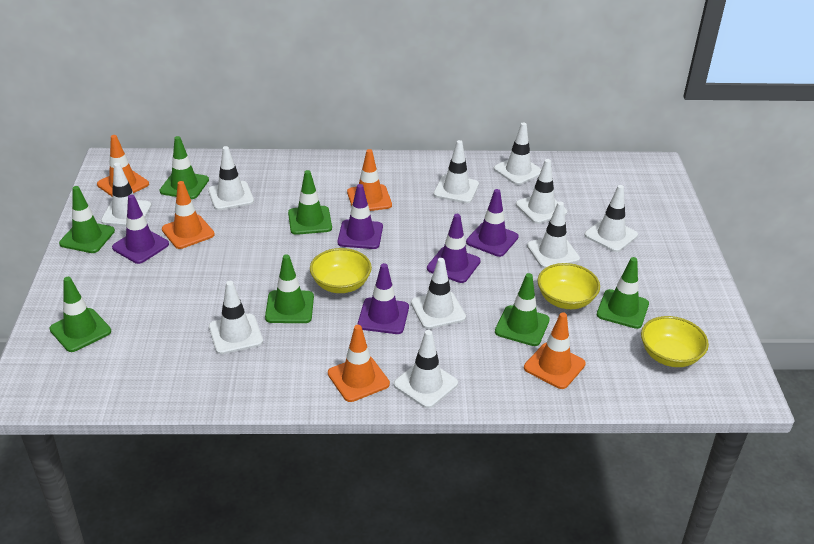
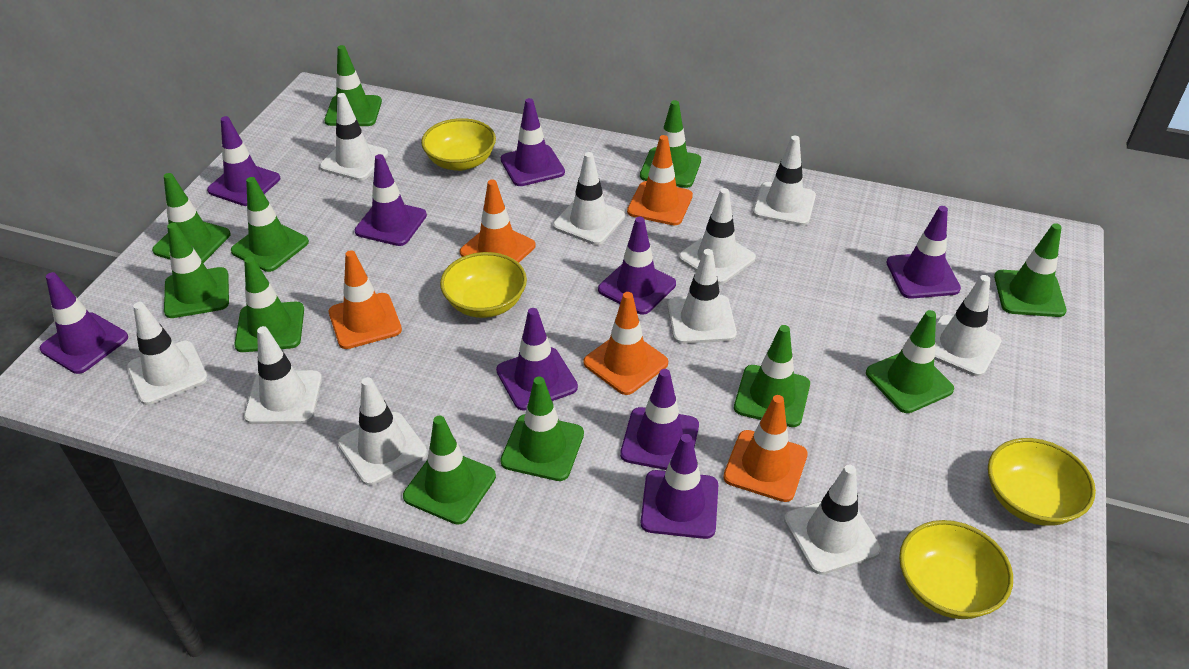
green traffic cone: [49,277,111,352] [59,186,115,253] [160,136,209,199] [265,254,314,323] [288,170,332,235] [495,273,550,346] [597,257,649,329] = 7 -> [152,173,230,263] [164,223,229,318] [231,177,309,272] [234,257,304,352] [324,45,382,126] [403,416,496,525] [500,376,584,481] [640,100,701,188] [734,325,810,427] [866,310,954,413] [994,223,1067,317] = 11
purple traffic cone: [112,194,169,264] [338,184,383,249] [358,263,409,334] [427,214,481,283] [466,189,519,257] = 5 -> [40,272,128,374] [207,116,280,206] [355,154,427,246] [496,308,578,411] [501,98,565,186] [598,217,676,315] [620,369,699,470] [641,434,718,539] [886,206,961,299] = 9
yellow bowl: [310,248,372,293] [538,263,600,309] [641,316,709,367] = 3 -> [421,118,496,171] [440,252,527,318] [899,520,1013,619] [988,438,1096,526] = 4

